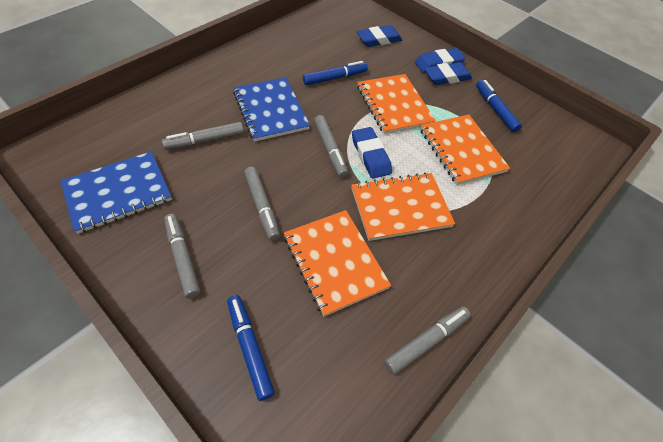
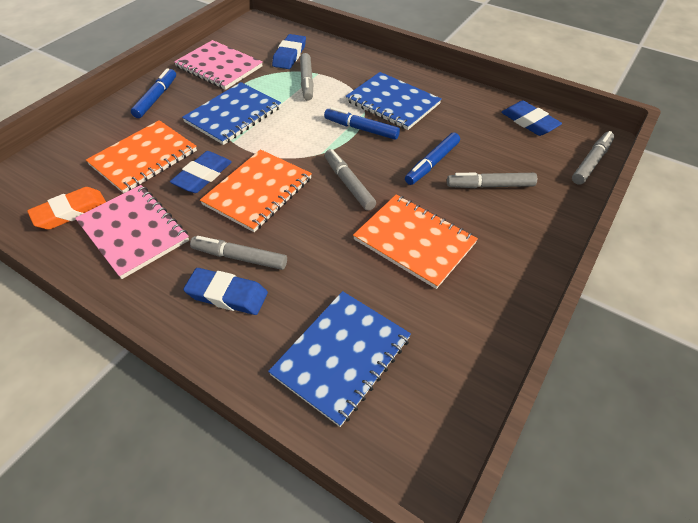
blue notebook: [60,151,172,234] [233,77,310,142] = 2 -> [182,82,281,145] [268,291,411,427] [345,72,442,130] = 3
orange eraser: none = 0 -> [27,187,106,229] = 1
orange notebook: [284,210,391,317] [351,172,455,241] [357,74,436,134] [420,115,510,185] = 4 -> [86,120,197,193] [200,149,312,232] [353,195,478,289] = 3
pink notebook: none = 0 -> [75,185,189,279] [174,40,263,90] = 2

